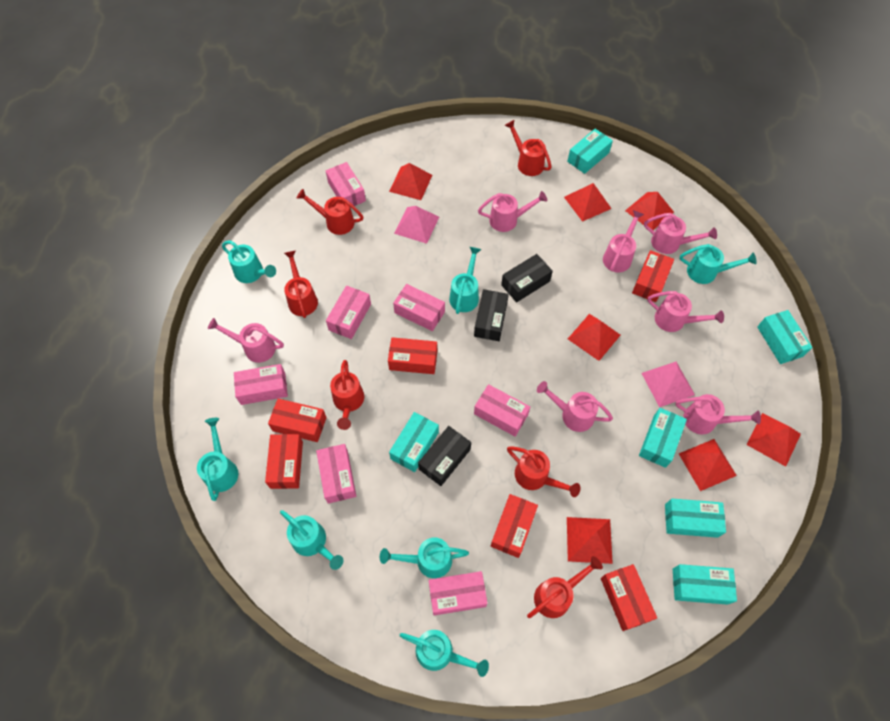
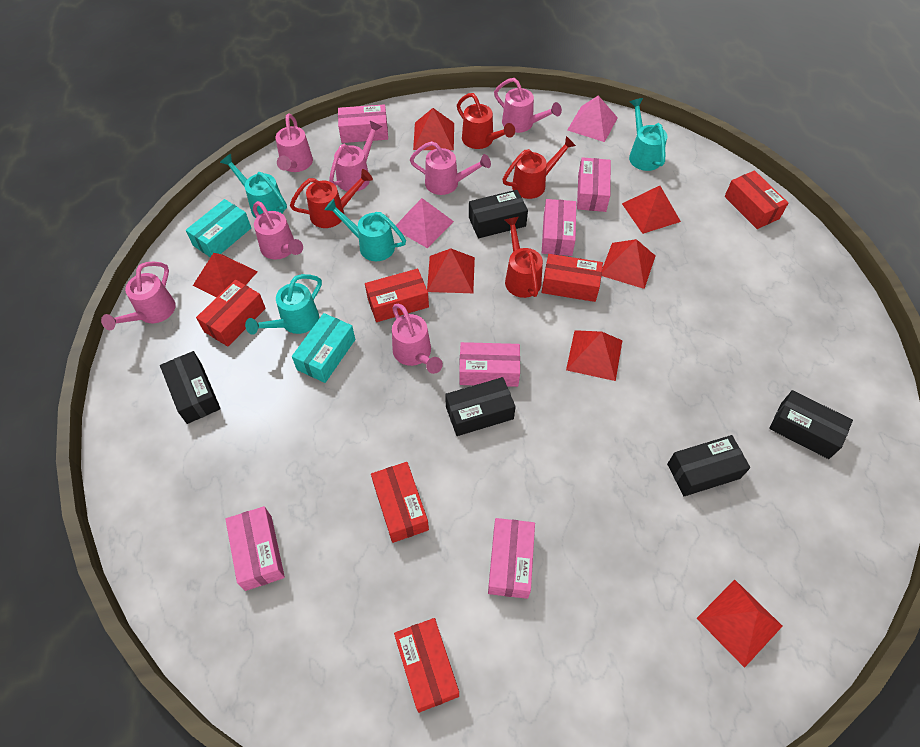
black box: [418,426,471,486] [474,289,509,341] [501,254,553,302] = 3 -> [160,351,221,424] [445,377,516,436] [469,190,528,238] [667,435,750,496] [769,390,853,459] = 5
pink box: [234,364,288,405] [316,444,356,504] [326,162,366,208] [326,285,371,339] [393,284,445,331] [429,571,488,616] [474,384,530,437] = 7 -> [225,506,285,591] [338,104,388,143] [459,342,520,387] [488,518,535,599] [542,199,576,256] [577,157,611,212] = 6
red watering can: [284,250,318,318] [297,189,363,235] [330,360,364,430] [505,120,552,176] [507,446,581,497] [527,556,603,618] = 6 -> [290,169,373,228] [457,93,515,149] [503,136,576,199] [505,217,543,298] = 4
turquoise box: [389,412,439,472] [567,129,613,174] [639,408,687,468] [665,498,726,538] [673,564,737,605] [757,310,813,364] = 6 -> [186,199,251,257] [292,313,355,383] = 2
turquoise watering can: [197,418,238,501] [222,240,276,283] [280,510,343,570] [380,537,469,578] [400,630,489,677] [449,247,481,314] [680,244,757,284] = 7 -> [220,154,287,218] [245,274,322,335] [324,199,406,261] [629,98,668,171] = 4

